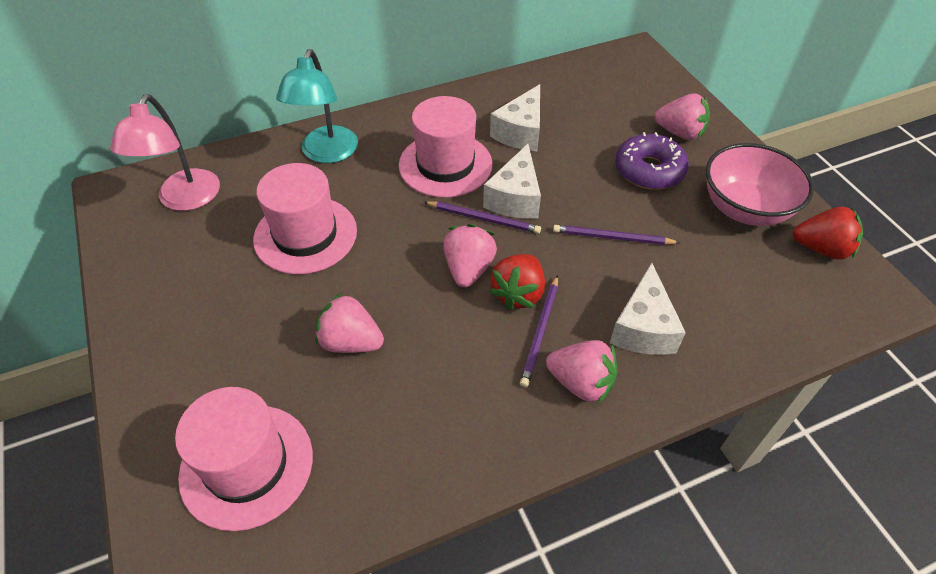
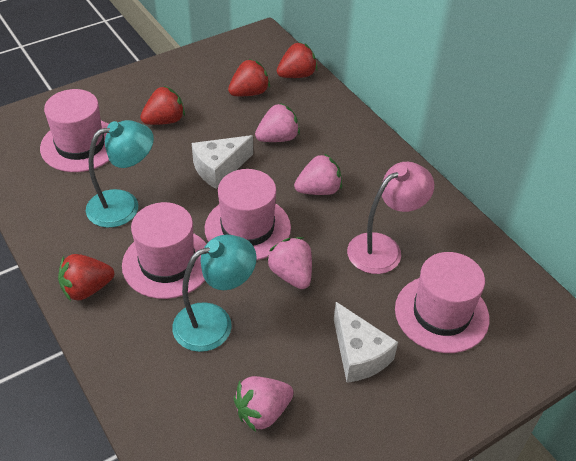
pink bowl: [706,143,814,226] = 1 -> none = 0
pink hat: [175,387,313,531] [253,163,357,274] [399,96,493,198] = 3 -> [40,89,109,172] [122,202,206,299] [205,169,291,260] [395,252,489,353] = 4
purple donut: [615,132,689,190] = 1 -> none = 0
purple pencil: [424,201,541,234] [520,275,558,387] [553,225,680,245] = 3 -> none = 0
red strawberry: [489,254,545,310] [793,207,863,259] = 2 -> [58,254,114,301] [140,86,185,125] [228,59,270,96] [277,42,318,78] = 4
turquoise lamp: [276,49,358,163] = 1 -> [86,120,154,228] [172,235,257,352] = 2
white cheese: [483,144,541,219] [490,84,540,151] [610,263,686,355] = 3 -> [192,135,253,189] [334,302,398,383] = 2

